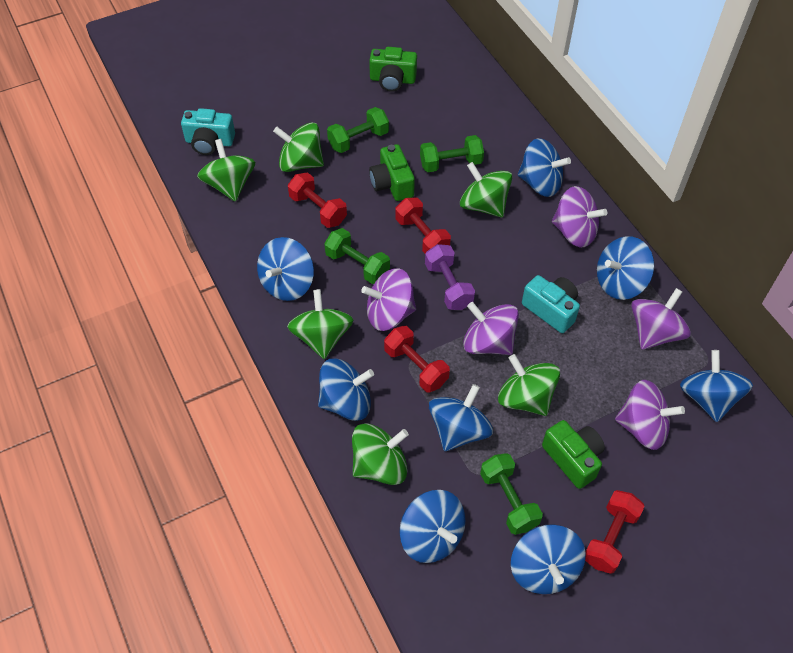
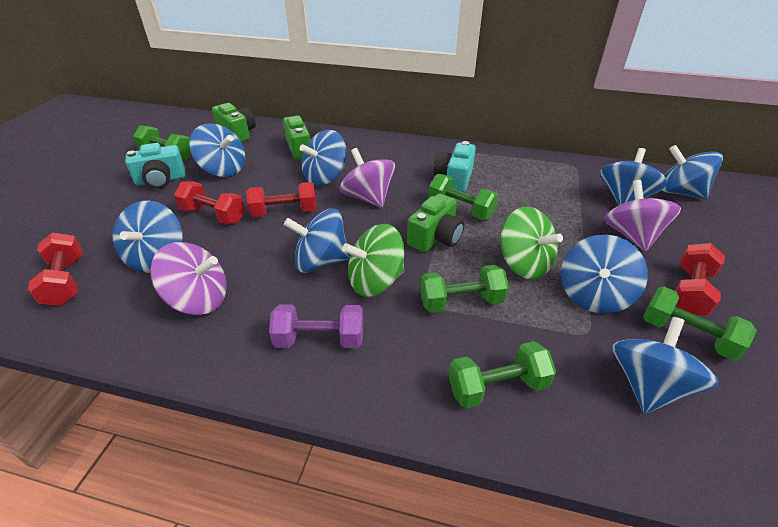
green dumbbell: [324,228,390,284] [327,107,389,153] [420,135,484,172] [480,453,543,535] = 4 -> [133,125,191,160] [420,265,509,313] [428,174,498,220] [448,341,556,409] [643,286,757,361] = 5
green spinning top: [197,139,255,202] [273,122,324,172] [287,289,354,359] [352,424,409,485] [460,162,512,217] [498,354,560,416] = 6 -> [342,224,404,297] [501,207,563,280] = 2
purple spinning top: [361,268,416,331] [463,302,519,355] [552,186,607,247] [615,380,685,450] [631,288,691,350] = 5 -> [150,242,227,315] [340,148,395,208] [604,180,681,252] = 3

